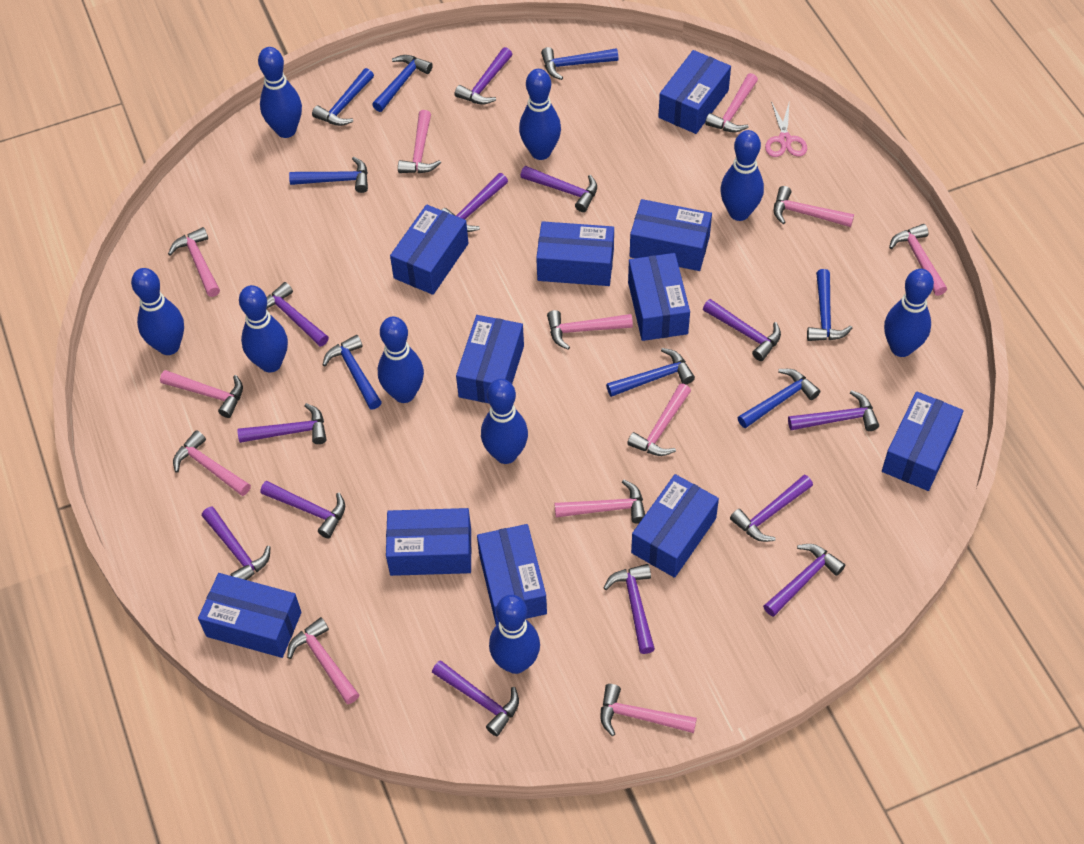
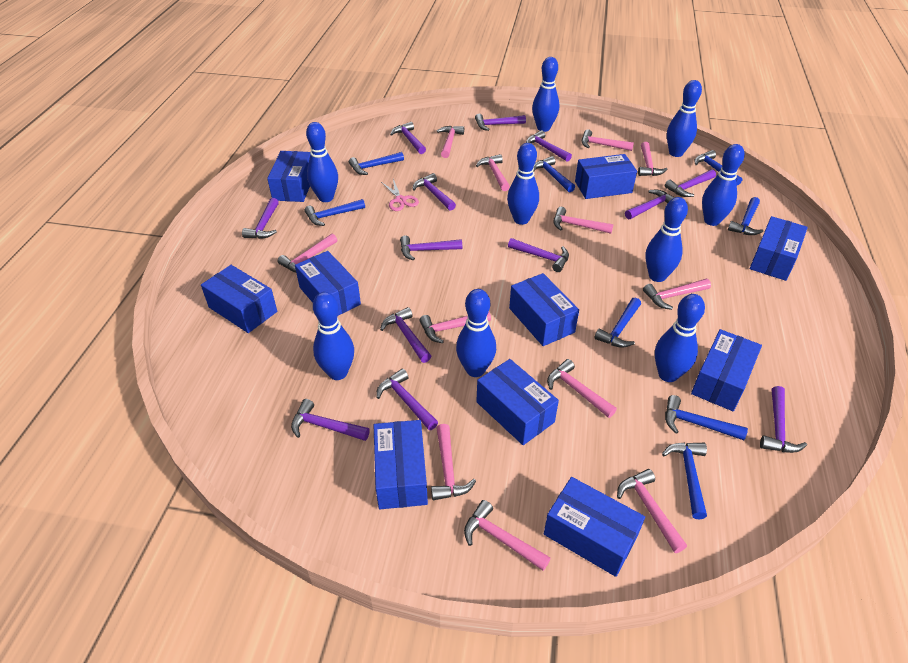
blue box: [198,573,302,658] [386,508,471,576] [390,205,468,295] [456,315,524,403] [477,524,547,625] [536,221,614,286] [628,253,690,341] [630,199,712,271] [631,474,719,578] [658,50,731,134] [882,391,964,491] = 11 -> [201,265,277,333] [267,151,311,202] [295,251,361,315] [373,420,428,509] [476,359,559,445] [509,273,579,346] [544,477,645,577] [575,154,637,199] [691,329,762,411] [750,216,808,281] = 10

